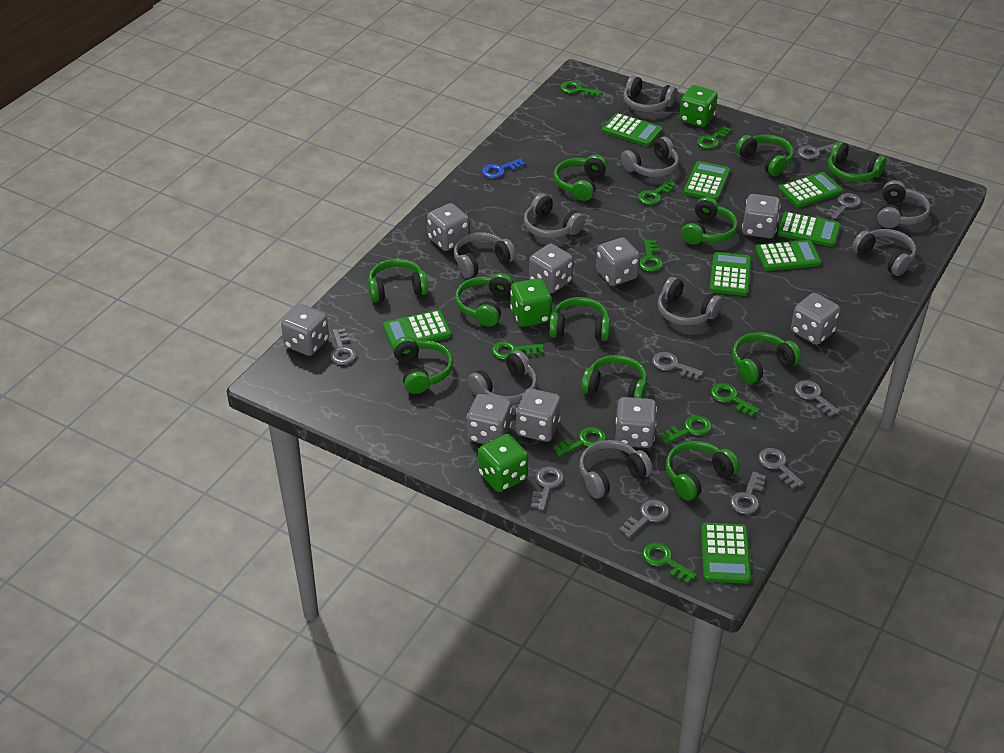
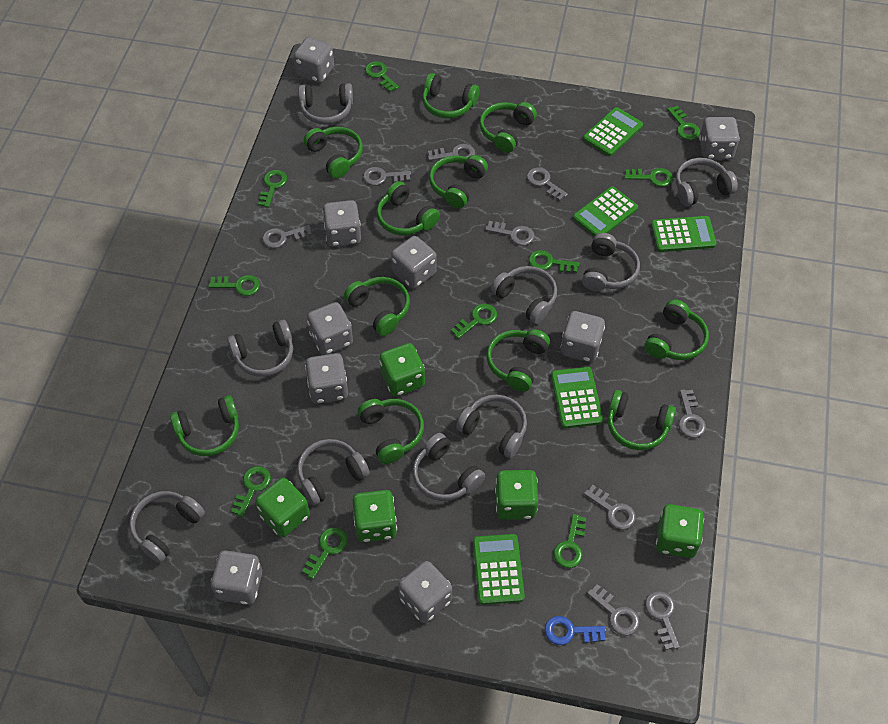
green calculator: [383,310,451,348] [602,113,662,146] [684,161,730,201] [701,523,751,584] [709,252,751,296] [755,240,821,271] [778,212,840,247] [779,172,843,207] = 8 -> [473,534,525,605] [551,367,603,428] [573,186,638,236] [583,107,643,156] [651,216,717,252] = 5
green dice: [478,434,528,492] [510,278,552,327] [679,85,718,127] = 3 -> [255,478,310,537] [352,490,397,542] [379,343,425,396] [495,470,538,520] [656,504,704,558] = 5
green key: [492,341,544,360] [553,427,606,456] [560,81,602,97] [638,180,676,205] [639,240,663,272] [642,543,697,584] [660,415,712,444] [697,126,731,149] [711,383,760,417] = 9 -> [208,275,260,296] [231,466,271,517] [258,170,287,208] [302,527,348,579] [365,61,399,92] [451,304,497,339] [529,250,580,273] [553,514,586,568] [624,168,673,187] [667,106,700,140] = 10

